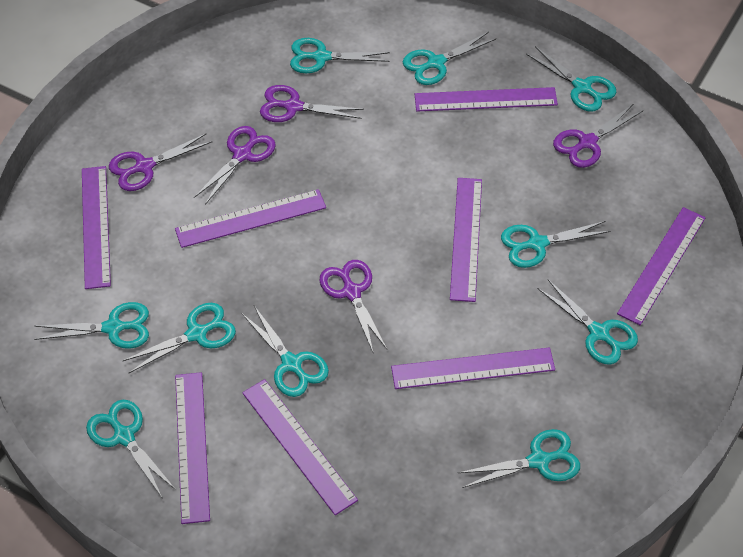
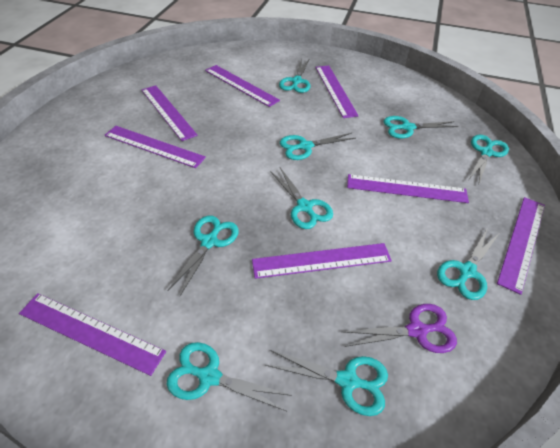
purple scissors: [109,134,212,191] [194,126,276,205] [260,85,364,122] [320,260,388,354] [553,104,643,168] = 5 -> [342,304,457,353] = 1
turquoise scissors: [34,302,149,349] [86,400,176,499] [122,303,236,373] [242,306,329,397] [290,38,390,73] [403,32,496,85] [458,429,580,488] [501,221,611,268] [526,46,616,111] [537,280,638,365] = 10 -> [166,342,292,411] [167,216,239,296] [265,350,388,416] [270,168,333,229] [279,59,310,93] [280,133,356,160] [384,116,458,138] [437,229,499,300] [469,134,509,184] = 9

